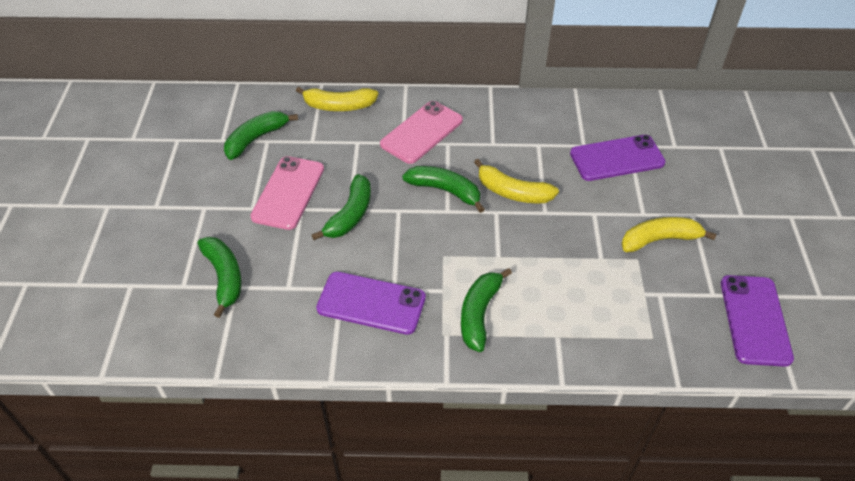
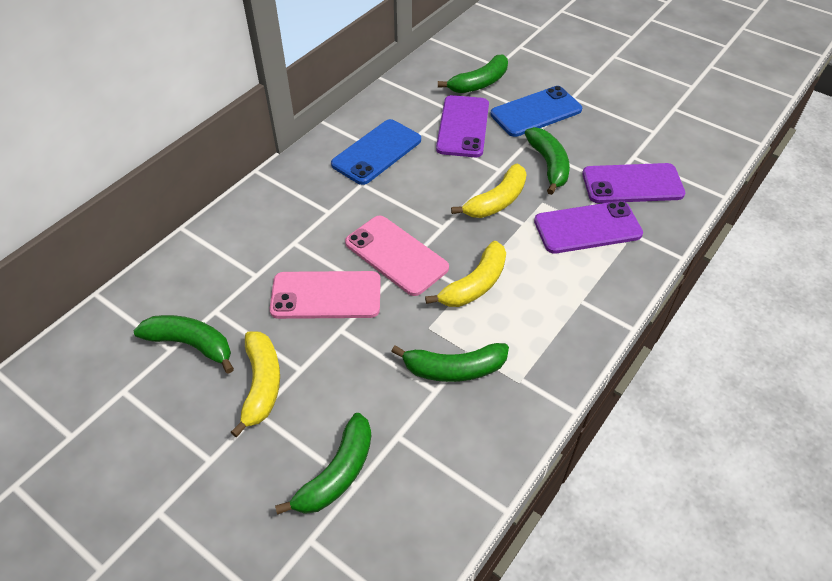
blue phone: none = 0 -> [331,119,421,185] [491,86,582,137] = 2

